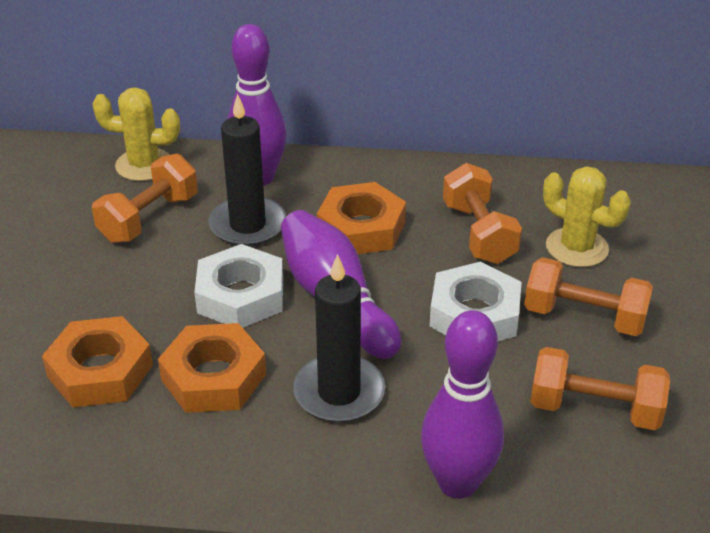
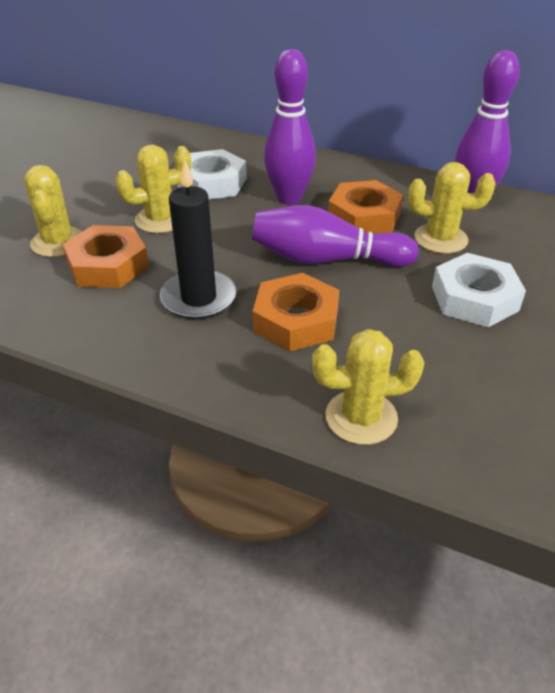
black candle: [208,94,286,246] [293,254,385,423] = 2 -> [160,160,237,320] = 1
orange dumbbell: [92,154,198,243] [443,163,522,264] [524,257,653,336] [531,347,670,430] = 4 -> none = 0
yellow cactus: [92,87,180,181] [543,166,631,267] = 2 -> [24,165,82,257] [115,145,191,233] [312,329,425,445] [408,162,495,254] = 4

